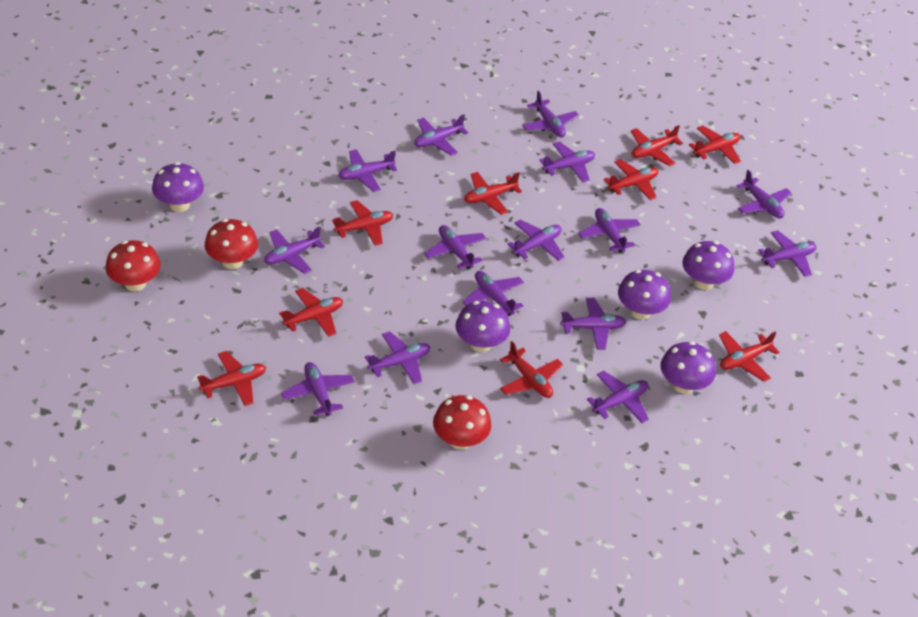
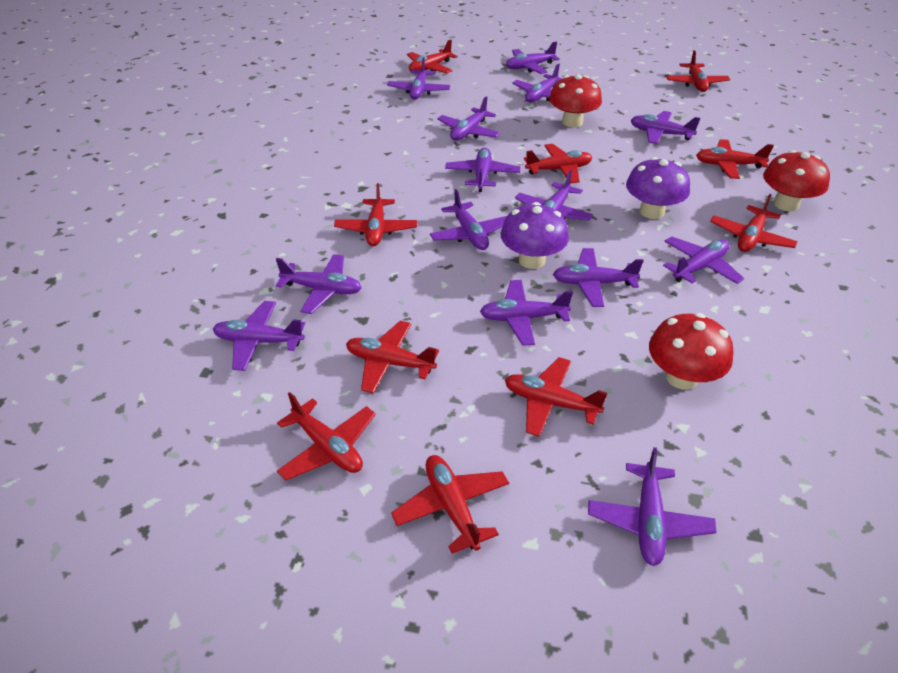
purple mushroom: [152,162,204,212] [455,301,510,352] [618,270,671,320] [660,341,716,394] [682,241,734,290] = 5 -> [501,202,569,269] [626,157,690,219] = 2
purple plane: [264,227,325,274] [281,362,355,416] [338,149,398,192] [365,331,430,384] [414,115,469,156] [424,225,486,269] [462,271,524,316] [507,219,565,261] [522,90,579,137] [539,141,595,182] [560,298,626,350] [578,208,641,253] [587,371,649,423] [737,170,792,218] [758,230,816,277] = 15 -> [213,301,305,371] [275,254,362,314] [387,57,451,100] [430,189,507,250] [437,97,501,141] [445,148,520,192] [480,280,573,345] [506,41,560,74] [512,63,562,102] [515,170,593,221] [553,248,644,307] [588,447,717,566] [631,111,700,144] [663,236,744,284] = 14
red plane: [197,351,266,406] [279,288,343,337] [332,200,393,246] [464,172,522,215] [500,341,563,398] [604,159,658,200] [631,125,683,166] [689,126,741,164] [719,331,779,382] = 9 -> [277,392,376,480] [334,183,418,246] [346,321,439,394] [391,455,509,554] [407,40,458,73] [505,357,608,437] [524,144,592,183] [666,50,730,92] [696,139,774,179] [710,194,798,252] = 10

